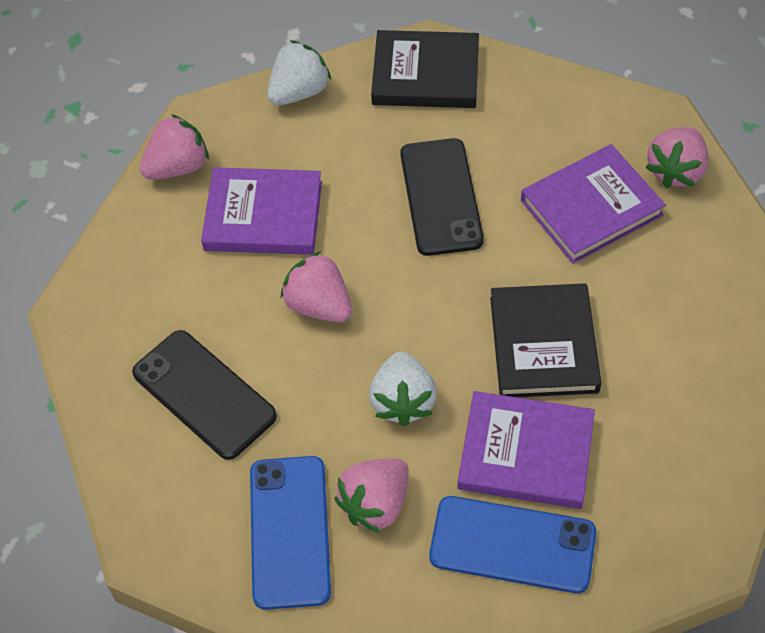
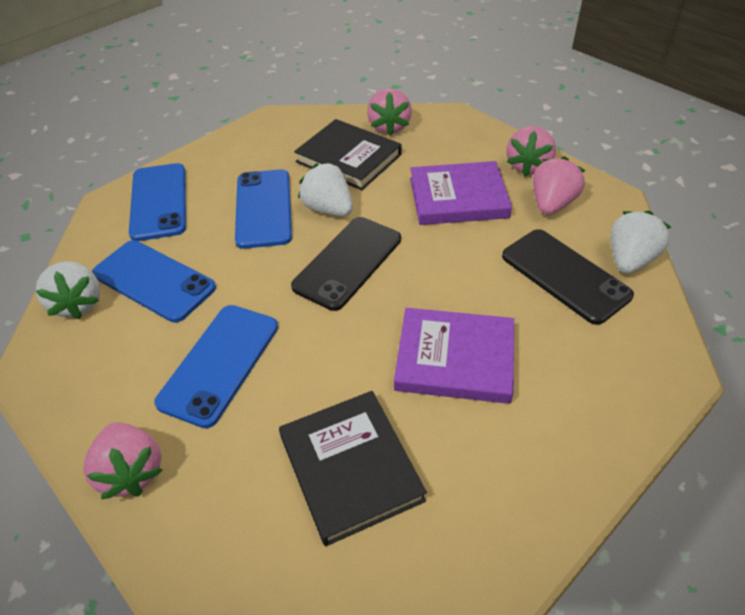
blue phone: [250,456,331,610] [429,496,596,593] = 2 -> [92,241,216,323] [129,163,186,241] [154,305,278,428] [235,169,292,249] = 4
purple book: [201,167,322,255] [457,391,595,509] [521,144,666,263] = 3 -> [394,308,514,404] [410,161,512,225] = 2
white strawberry: [267,40,331,105] [369,351,437,427] = 2 -> [36,261,100,319] [298,162,353,216] [611,211,671,274] = 3

